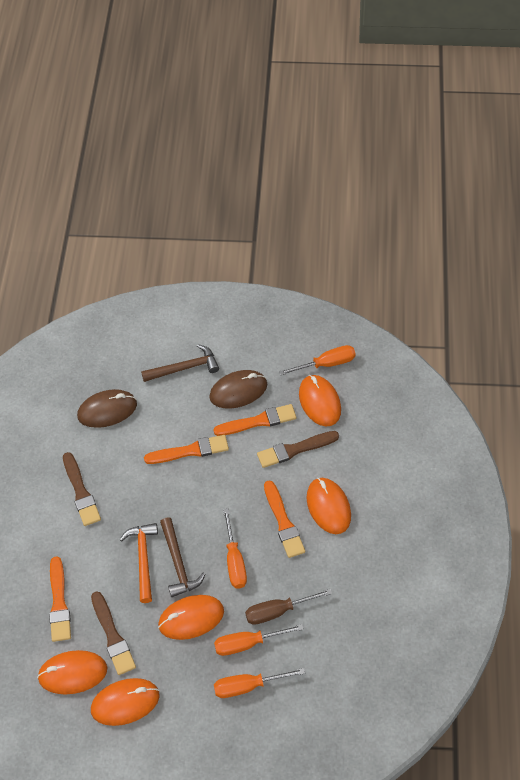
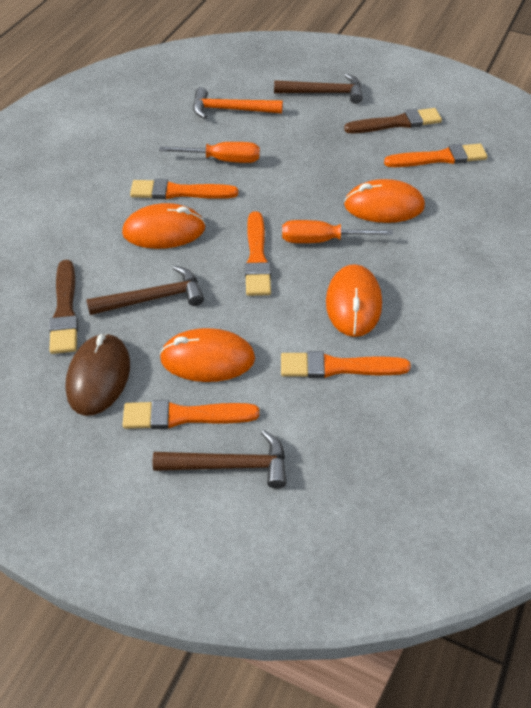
brown brush: [63,452,101,526] [91,591,136,675] [257,431,339,468] = 3 -> [49,260,78,354] [344,108,442,133] = 2
brown hammer: [141,344,219,382] [160,517,205,597] = 2 -> [86,265,204,315] [153,430,287,488] [274,74,363,104] = 3
brown mouse: [77,389,137,428] [209,370,267,408] = 2 -> [65,333,130,416] = 1
brown screwdriver: [245,589,332,625] = 1 -> none = 0
orange brush: [49,556,71,642] [144,435,229,464] [213,404,296,436] [264,480,305,558] = 4 -> [123,400,259,429] [130,179,238,199] [245,211,271,296] [281,351,411,378] [384,144,488,167] = 5
orange mouse: [37,650,107,695] [91,678,160,726] [158,595,224,640] [299,375,341,427] [306,478,351,534] = 5 -> [122,203,205,249] [159,328,255,382] [326,264,382,337] [344,179,425,223] = 4
orange screwdriver: [214,624,304,656] [214,668,305,698] [223,509,247,589] [279,345,356,375] = 4 -> [159,142,260,163] [282,220,393,243] = 2

